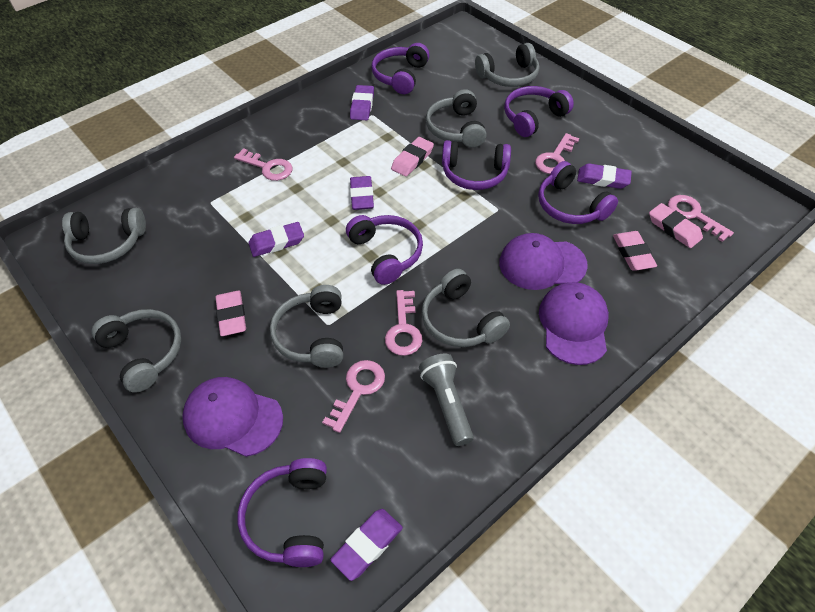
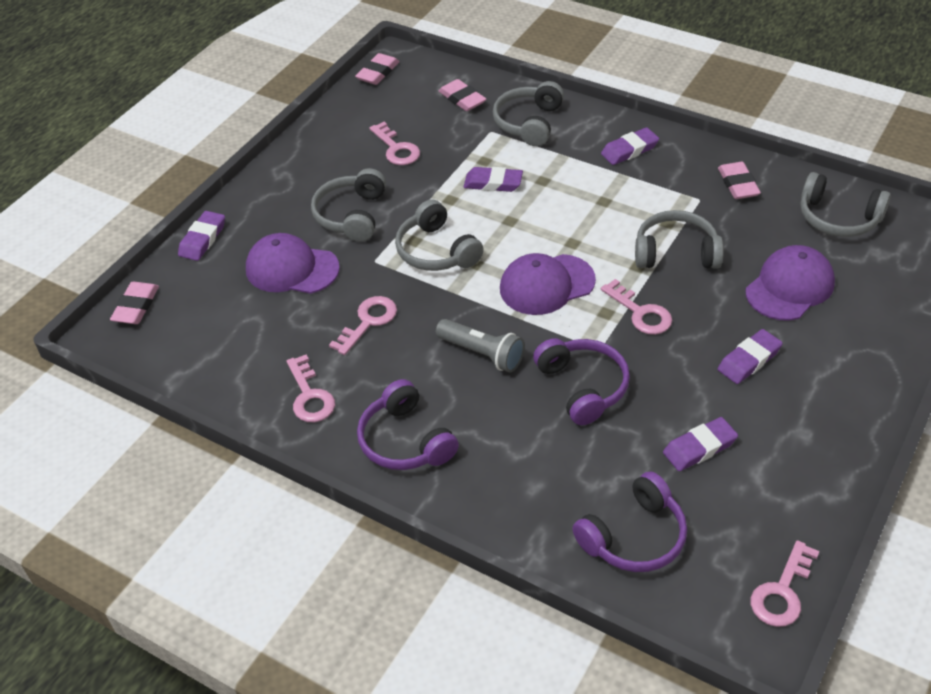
grey headphones: [62,208,146,264] [92,309,181,392] [270,285,343,368] [422,269,510,347] [426,89,487,148] [475,43,539,87] = 6 -> [311,168,386,242] [395,199,484,271] [493,81,564,146] [635,210,724,269] [800,172,891,237] = 5
purple headphones: [237,458,327,567] [346,215,423,285] [371,43,430,94] [442,140,511,190] [504,86,574,137] [538,161,618,224] = 6 -> [357,379,459,470] [533,338,630,425] [572,471,687,572] = 3

